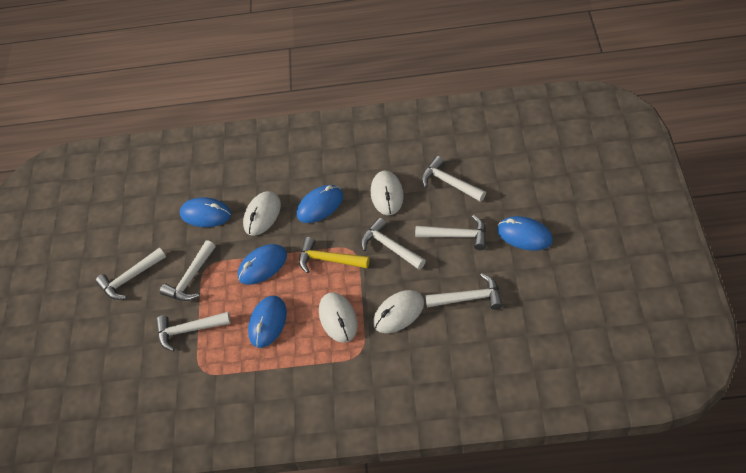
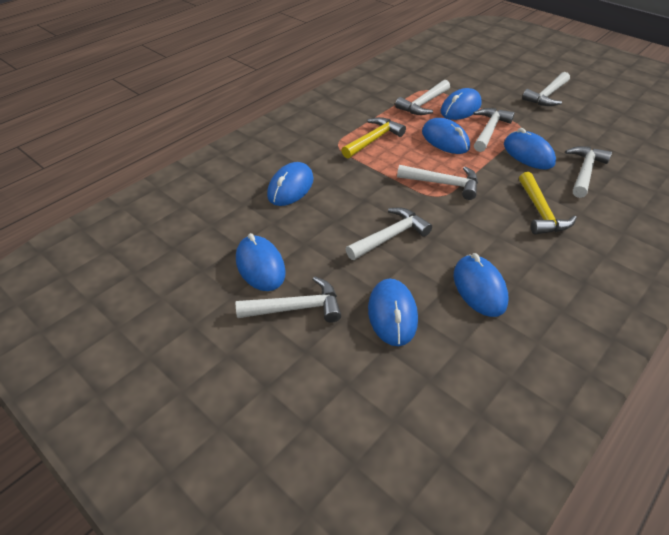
blue mouse: [180,197,231,227] [238,244,287,285] [248,296,287,348] [297,185,343,223] [497,216,553,251] = 5 -> [236,233,286,291] [267,162,314,206] [368,279,418,346] [422,118,470,154] [441,88,482,120] [454,253,509,317] [504,128,556,169] = 7
white mouse: [243,191,281,236] [319,292,358,343] [371,171,404,215] [373,290,424,333] = 4 -> none = 0
yellow hammer: [299,237,369,273] = 1 -> [341,117,406,159] [519,172,577,234] = 2

